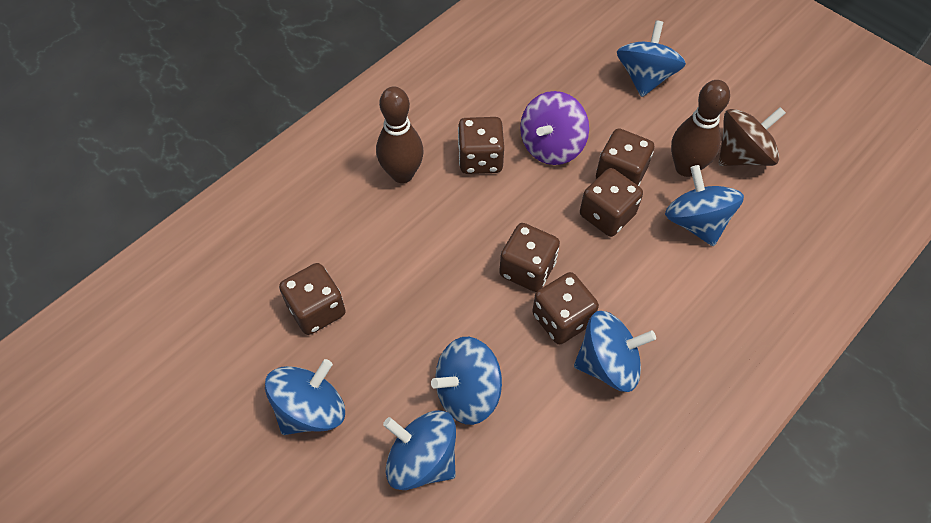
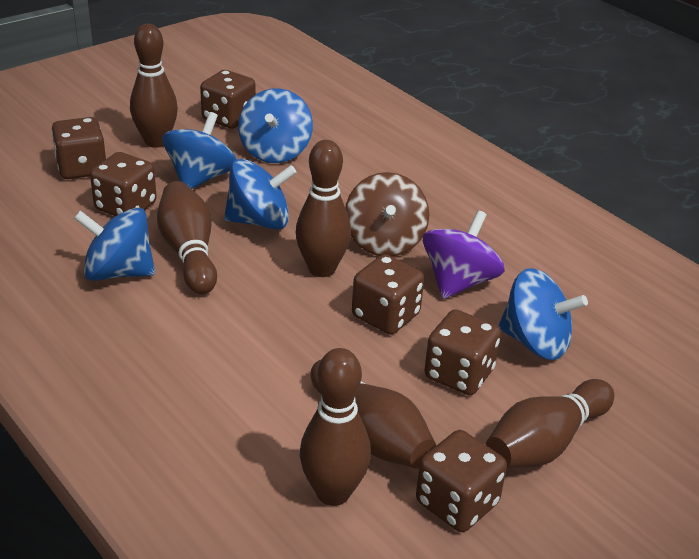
blue spinning top: [265,359,345,435] [383,410,456,490] [431,337,502,425] [574,311,656,392] [617,20,686,97] [665,165,744,246] = 6 -> [74,208,155,281] [162,112,237,189] [224,159,297,229] [238,88,313,163] [498,268,588,360] = 5
brown bowling pin: [376,86,424,183] [671,80,730,177] = 2 -> [130,24,178,148] [157,181,217,294] [296,140,351,277] [300,348,371,506] [311,360,436,469] [485,379,614,468] = 6

